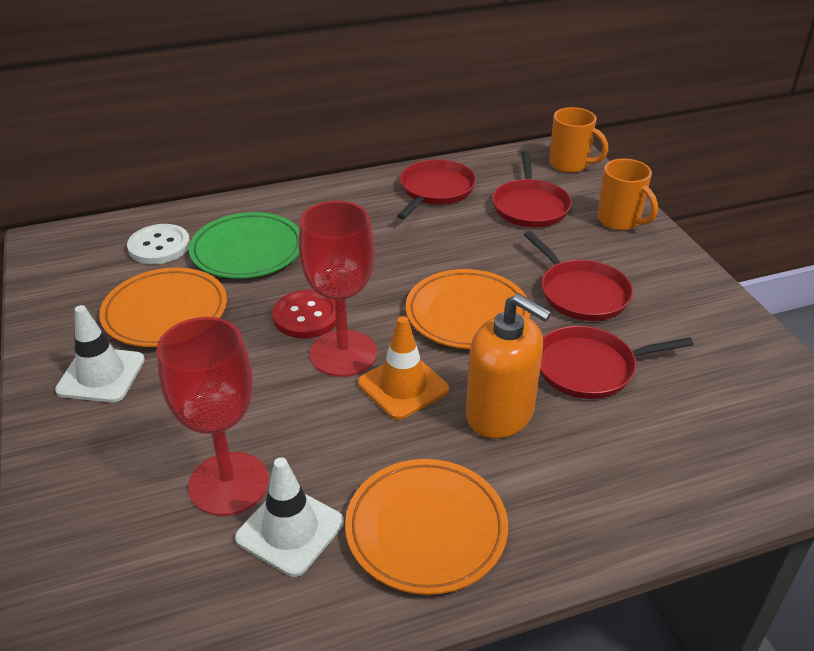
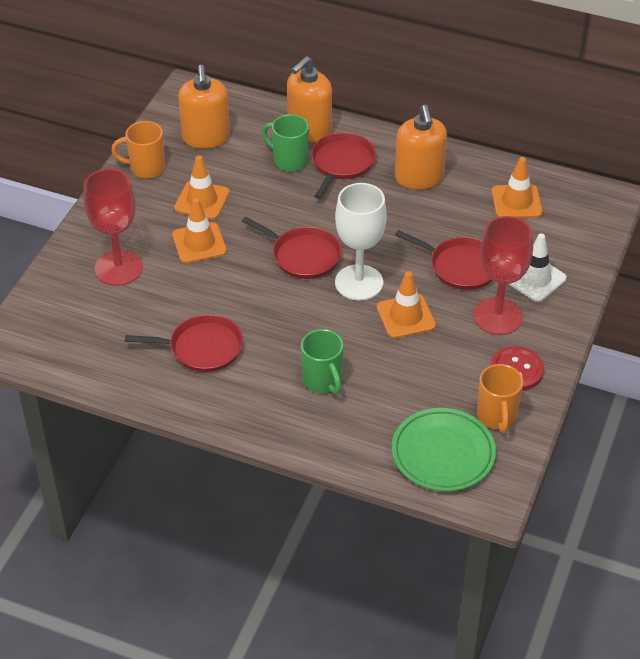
green mug: none = 0 -> [262,114,309,172] [301,329,344,394] = 2
orange plate: [99,268,227,347] [345,459,508,595] [406,269,530,349] = 3 -> none = 0
orange soap dispenser: [466,293,552,439] = 1 -> [178,65,230,149] [287,56,332,142] [395,105,447,190] = 3
orange traffic cone: [358,316,449,420] = 1 -> [172,198,227,263] [174,155,230,219] [377,271,436,339] [492,157,543,218] = 4
white button: [127,224,190,264] = 1 -> none = 0
white goblet: none = 0 -> [335,183,387,301] = 1
white traffic cone: [55,305,145,403] [235,457,344,577] = 2 -> [509,233,567,302] = 1

